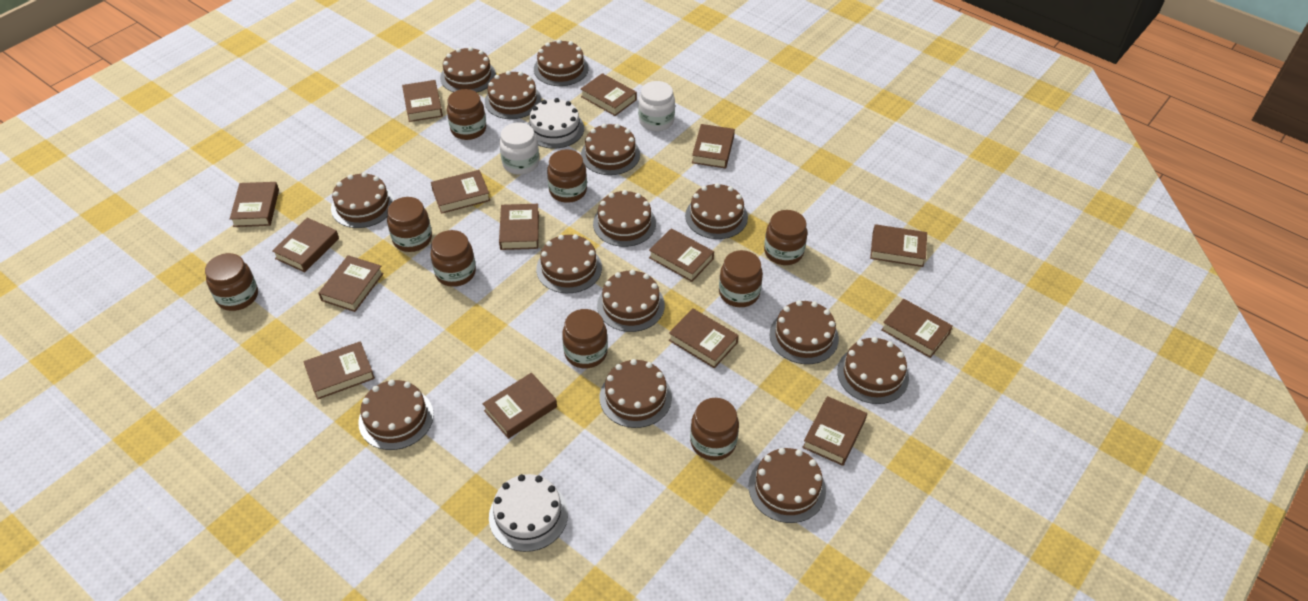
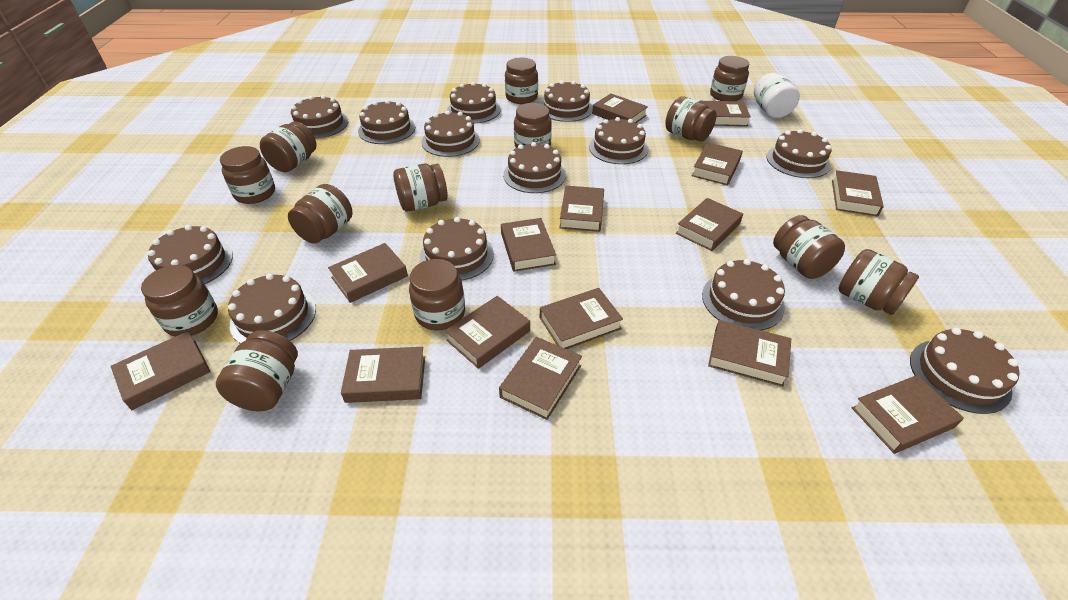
brown cake: [331,172,394,228] [358,380,434,450] [440,47,496,92] [485,71,541,119] [534,40,589,86] [536,234,602,293] [581,124,640,175] [593,190,656,247] [597,270,665,332] [599,359,672,428] [685,183,748,239] [748,448,826,523] [769,300,839,364] [837,337,909,404] = 14 -> [148,225,233,284] [228,273,316,343] [291,95,348,139] [358,100,415,144] [420,217,494,281] [422,111,480,157] [447,82,501,124] [503,142,566,193] [541,81,593,122] [589,117,648,164] [702,259,785,330] [767,129,832,178] [910,328,1020,414] = 13
brown jar: [205,253,258,311] [387,197,432,252] [431,230,476,287] [447,89,486,140] [547,149,587,203] [562,309,608,368] [690,398,739,461] [719,250,763,307] [764,210,808,265] = 9 -> [141,265,218,337] [216,330,298,411] [220,146,275,204] [260,121,317,172] [288,184,352,244] [393,164,448,212] [409,259,465,330] [505,58,538,104] [514,103,552,148] [665,96,717,142] [710,56,749,101] [773,215,845,279] [838,249,919,315] = 13
white cake: [489,474,568,552] [528,98,584,149] = 2 -> none = 0
white jar: [500,123,539,175] [639,81,675,131] = 2 -> [754,73,800,118] = 1

